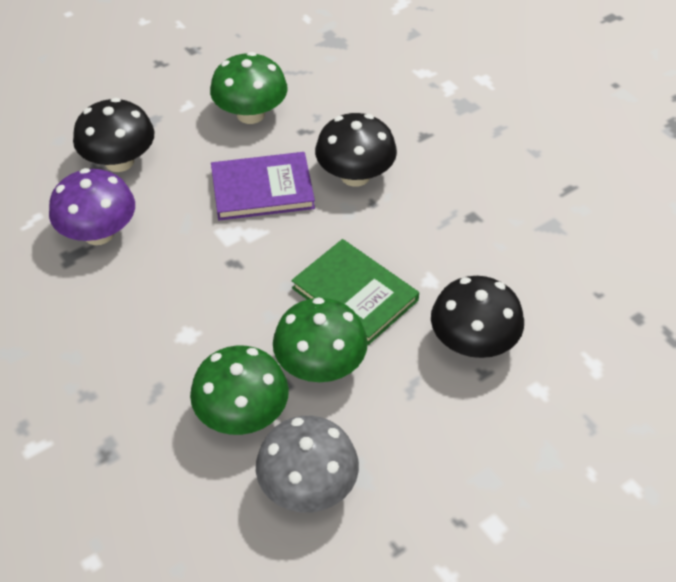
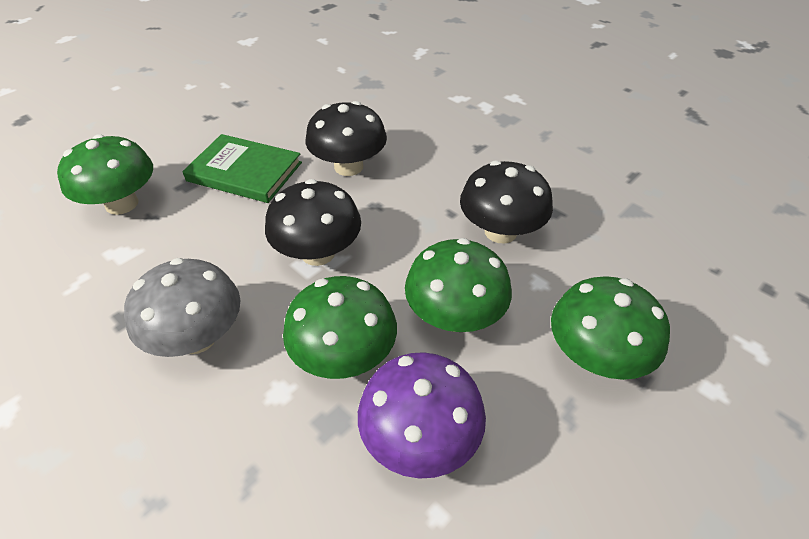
green mushroom: [190,346,289,435] [210,52,288,124] [273,297,368,382] = 3 -> [57,134,153,215] [283,276,397,379] [405,238,512,332] [551,276,670,380] = 4
purple book: [211,152,315,221] = 1 -> none = 0

